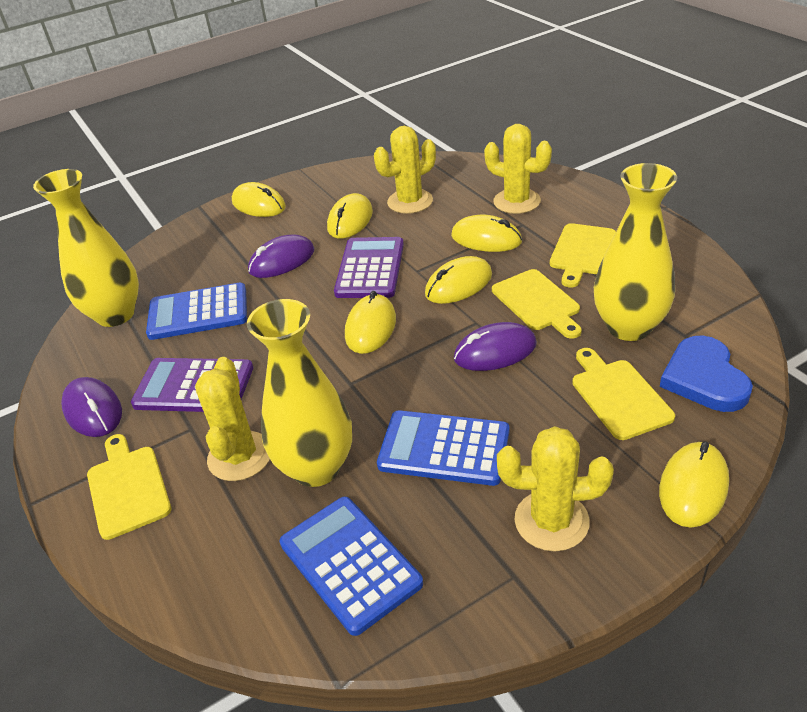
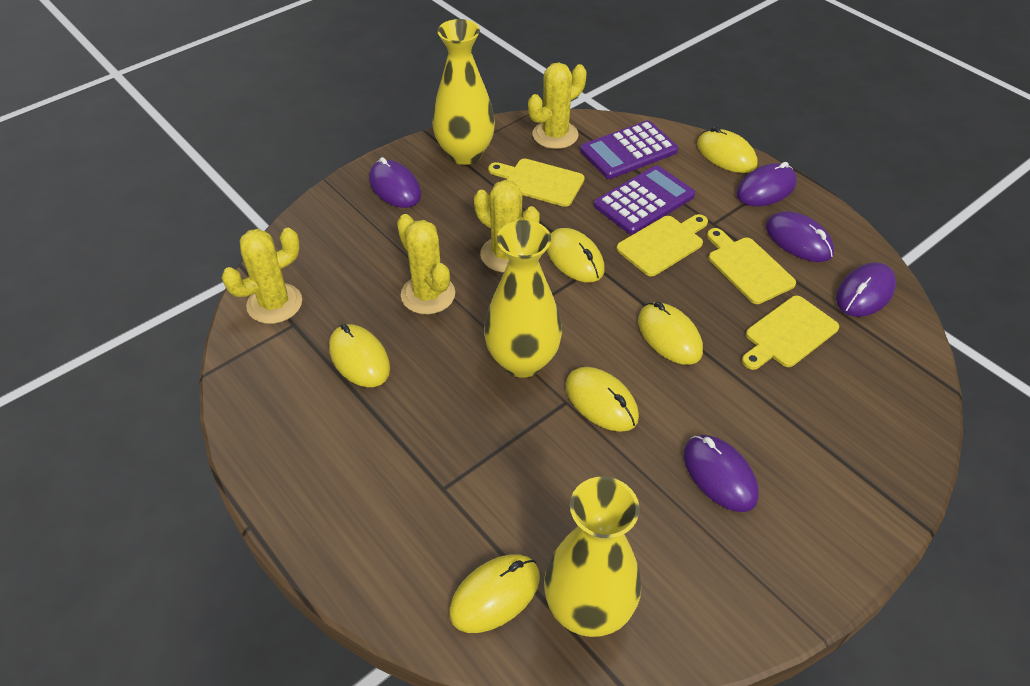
blue calculator: [146,283,247,340] [280,497,423,636] [377,410,509,486] = 3 -> none = 0
blue heart: [660,335,753,412] = 1 -> none = 0
purple mouse: [61,377,122,437] [248,234,314,278] [454,322,537,371] = 3 -> [369,157,421,208] [684,435,759,512] [736,162,797,206] [766,211,834,262] [836,262,896,317] = 5

